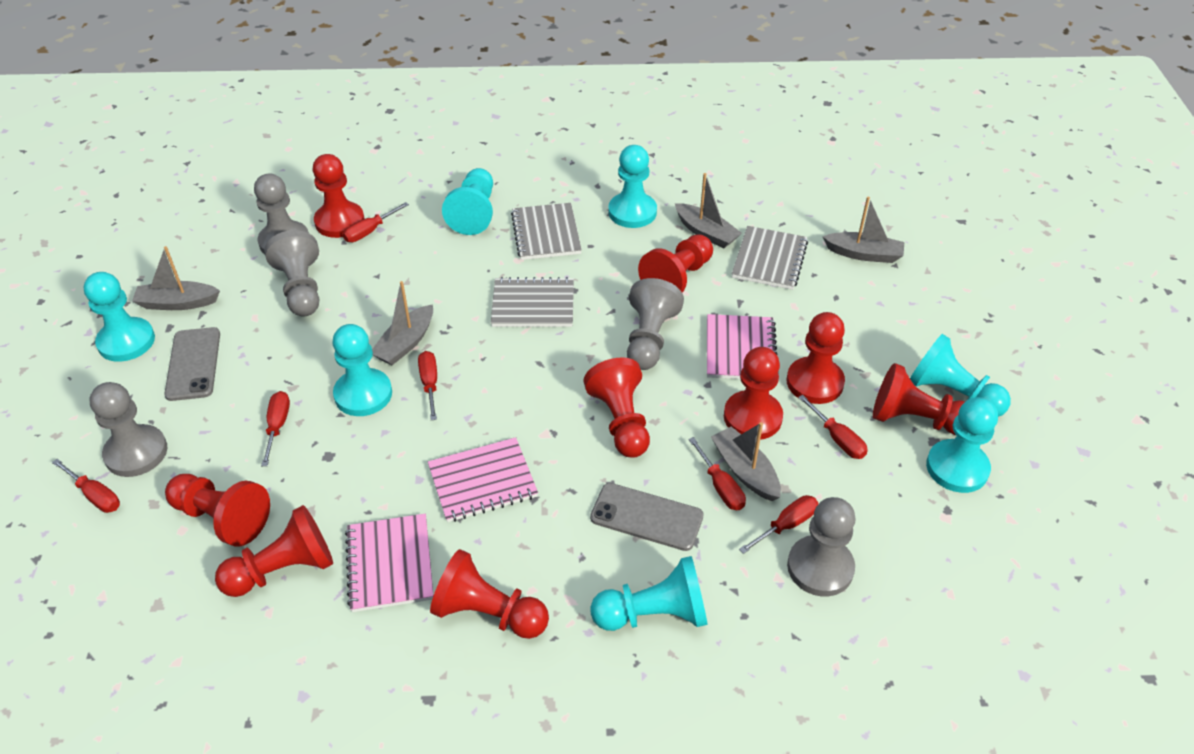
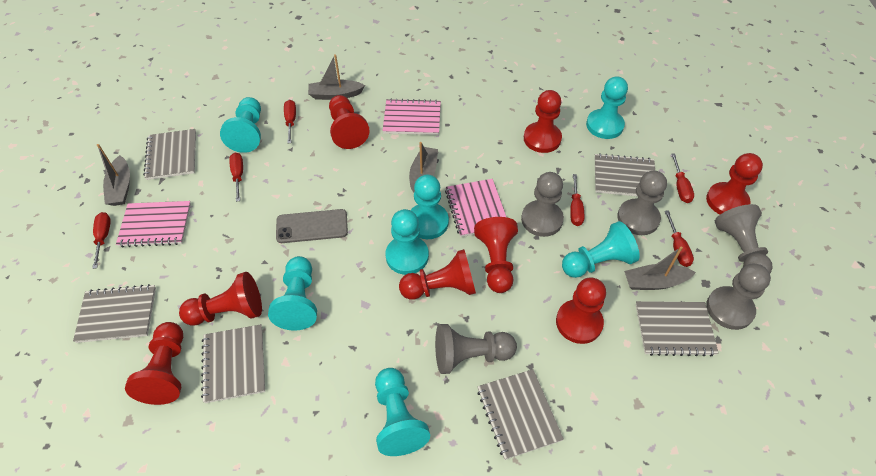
grey boat: [132,246,220,310] [372,281,433,365] [675,173,742,248] [711,422,781,501] [823,197,904,263] = 5 -> [97,144,130,206] [308,54,365,100] [409,142,438,193] [624,246,696,290] = 4
grey notebook: [491,277,574,327] [511,203,582,260] [732,226,808,290] = 3 -> [73,284,156,343] [143,129,196,180] [201,324,265,403] [477,369,564,460] [595,153,655,196] [635,301,718,356] = 6
grey phone: [164,327,220,401] [590,483,704,551] = 2 -> [276,209,348,243] = 1
red pawn: [165,474,270,547] [215,505,333,597] [313,154,364,238] [430,549,549,639] [584,357,650,457] [638,234,713,292] [724,347,783,440] [787,312,845,404] [873,363,965,435] = 9 -> [125,322,183,405] [179,272,262,325] [329,95,370,149] [399,249,476,300] [474,217,518,293] [524,90,562,153] [556,277,606,344] [706,153,763,214] = 8
red screwdriver: [52,459,120,513] [261,391,290,466] [343,202,409,242] [418,351,437,420] [688,437,746,510] [739,495,818,554] [798,395,868,459] = 7 -> [92,212,111,269] [229,153,243,202] [284,100,296,143] [570,174,585,226] [665,210,694,267] [671,153,694,203] = 6

